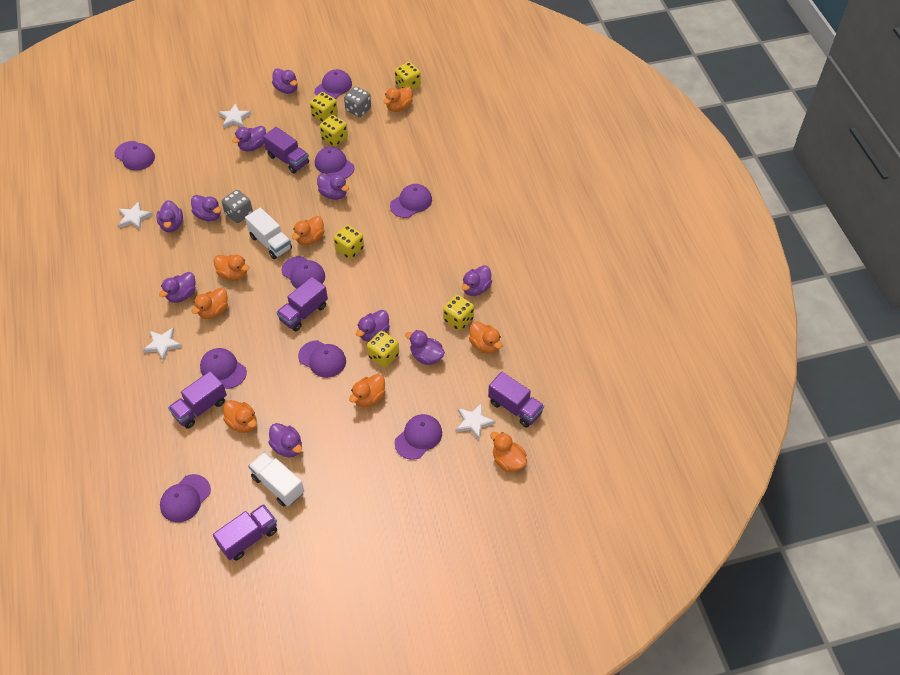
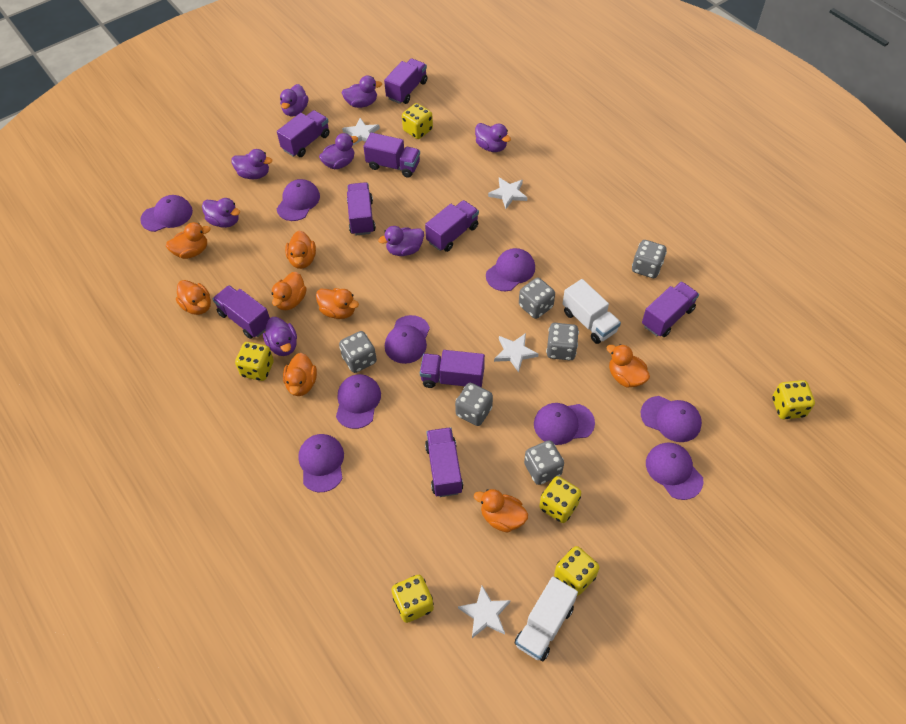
grey dice: [222,190,253,223] [344,86,371,117] = 2 -> [339,331,377,373] [455,383,493,426] [519,278,555,319] [524,440,564,485] [546,323,579,360] [632,240,667,278] = 6
purple duck: [156,200,183,232] [159,272,196,303] [191,195,221,222] [232,126,266,152] [268,423,302,457] [272,68,298,94] [317,174,349,200] [356,310,390,342] [405,330,445,365] [461,265,492,296] = 10 -> [202,198,240,228] [231,149,272,179] [263,317,297,356] [280,84,308,116] [319,133,358,169] [341,75,382,108] [378,226,424,256] [475,123,511,152] = 8
purple truck: [168,371,227,429] [213,504,277,560] [263,127,309,174] [276,277,328,331] [488,372,544,428] = 5 -> [213,285,270,339] [277,110,329,157] [347,182,376,235] [363,132,420,178] [384,59,427,104] [420,350,485,388] [425,200,479,252] [425,427,463,497] [642,281,699,337] = 9

